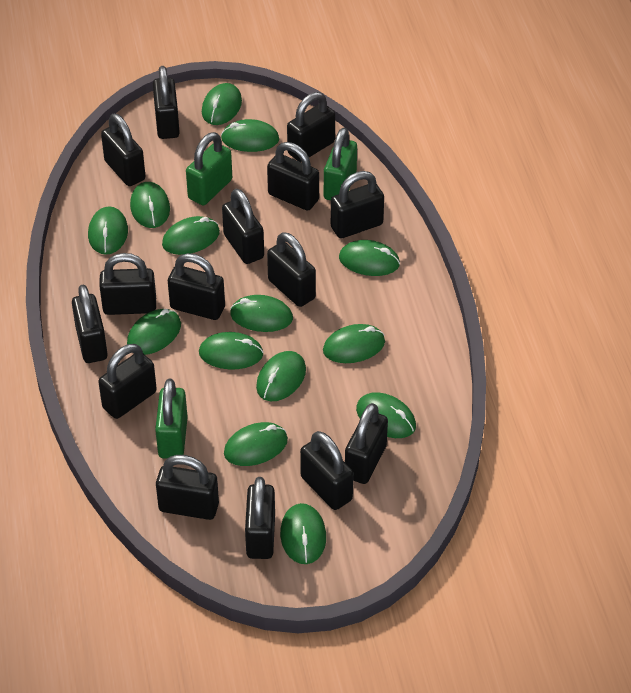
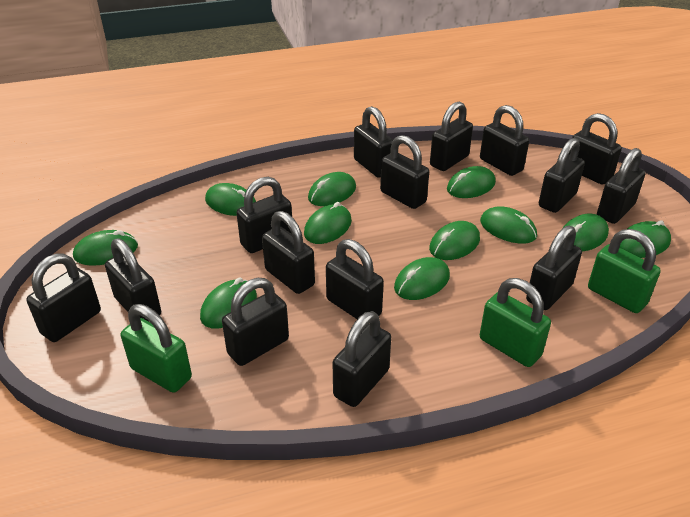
green mouse: [88,206,128,255] [127,309,181,355] [130,182,170,228] [162,216,220,255] [199,332,264,369] [202,83,242,125] [221,119,279,152] [224,422,288,466] [230,295,293,332] [256,351,306,401] [280,503,326,564] [323,324,385,363] [339,240,400,276] [356,392,416,438] = 14 -> [73,230,138,266] [200,277,257,329] [205,183,256,216] [304,202,352,244] [308,172,356,206] [394,257,450,300] [429,221,480,260] [447,166,496,198] [480,206,537,244] [563,214,609,252] [619,220,671,258] = 11

